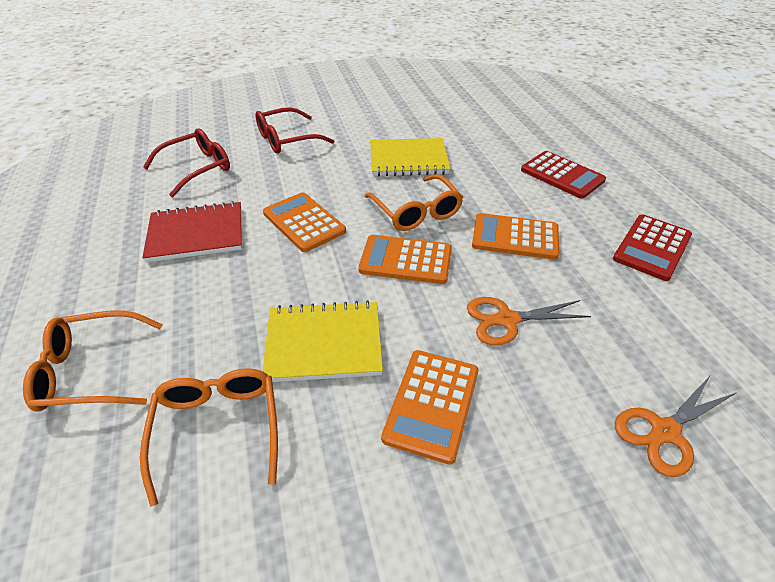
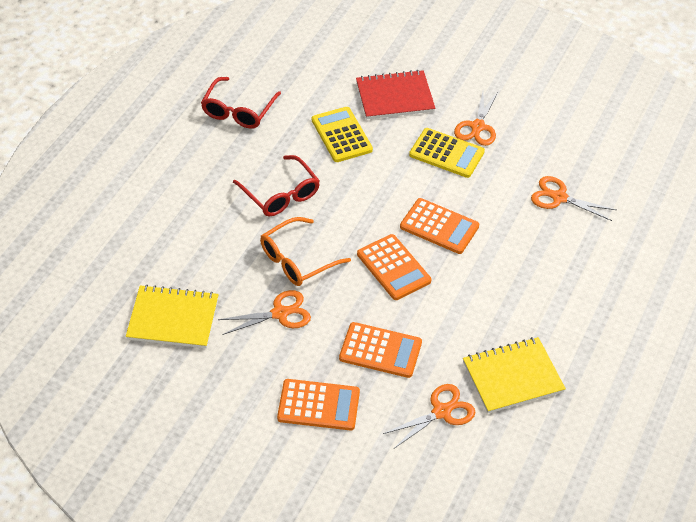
orange glasses: [23,310,163,412] [140,368,278,507] [365,174,463,231] = 3 -> [260,217,351,286] = 1
orange scissors: [467,297,591,346] [615,376,736,477] = 2 -> [218,290,311,335] [383,384,475,448] [454,92,498,146] [531,176,616,221] = 4
red calculator: [521,151,606,199] [613,214,692,281] = 2 -> none = 0
yellow calculator: none = 0 -> [312,107,373,162] [409,128,485,178] = 2

